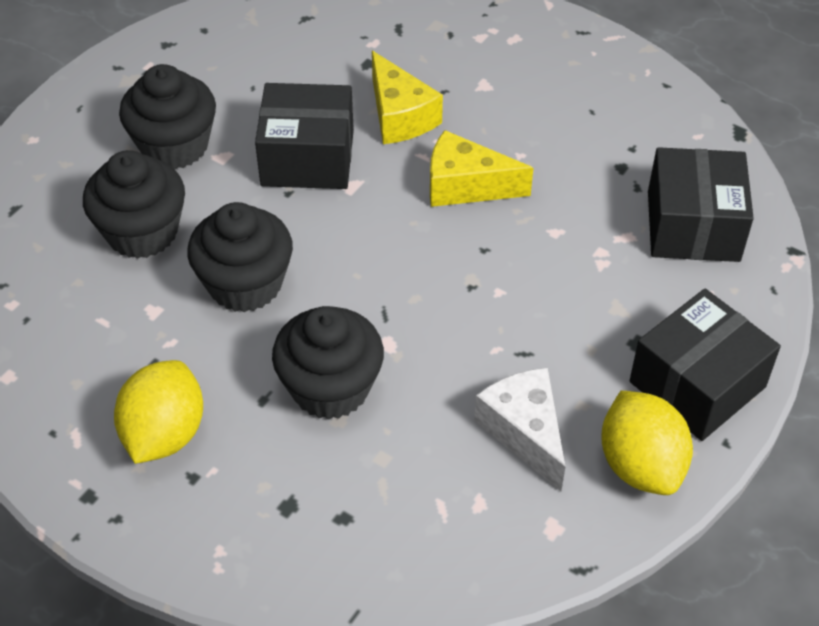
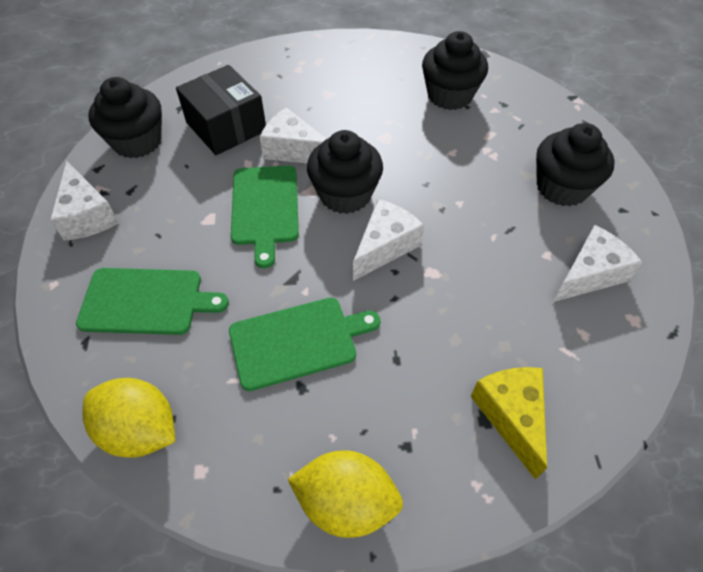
black box: [255,83,354,189] [630,289,781,441] [648,147,754,262] = 3 -> [176,65,266,155] = 1
green cutting board: none = 0 -> [76,268,229,335] [229,298,380,391] [231,166,299,268] = 3
white cheese: [474,368,565,491] = 1 -> [50,161,119,240] [260,107,327,163] [353,199,425,281] [553,225,642,302] = 4
yellow cheese: [372,51,443,144] [430,130,533,207] = 2 -> [470,367,547,480] = 1

